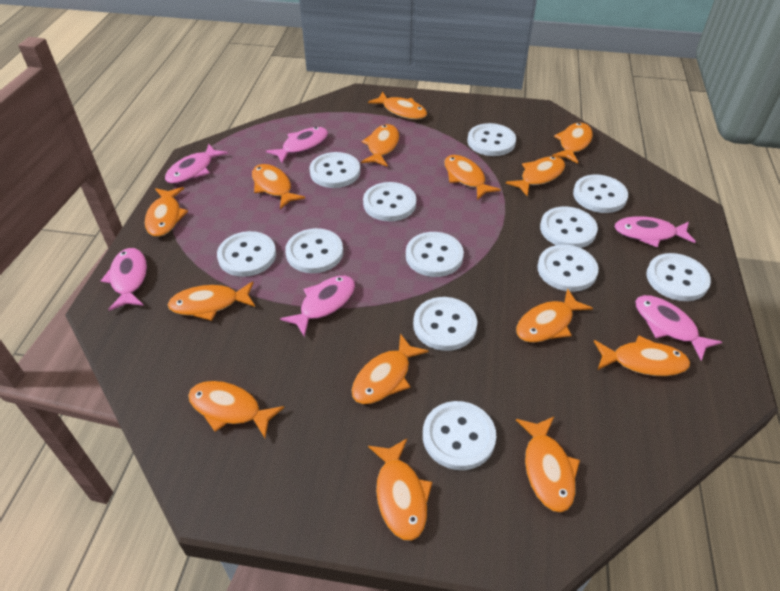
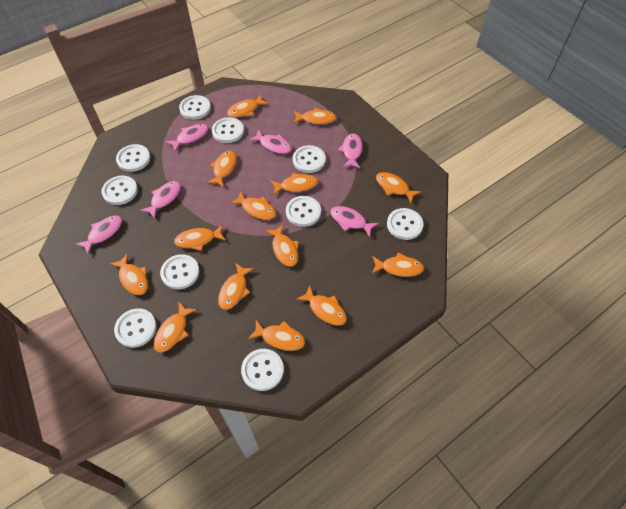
white button: [217,231,276,277] [285,228,343,273] [309,152,360,188] [363,182,416,221] [406,232,464,277] [413,297,477,351] [423,401,496,470] [467,123,516,156] [537,245,599,292] [540,206,598,248] [573,175,628,213] [646,253,711,301] = 12 -> [102,176,138,205] [114,308,157,348] [116,144,150,172] [160,254,199,290] [179,95,211,120] [212,117,244,143] [241,349,284,391] [286,196,321,227] [293,145,326,173] [387,208,423,240] = 10

